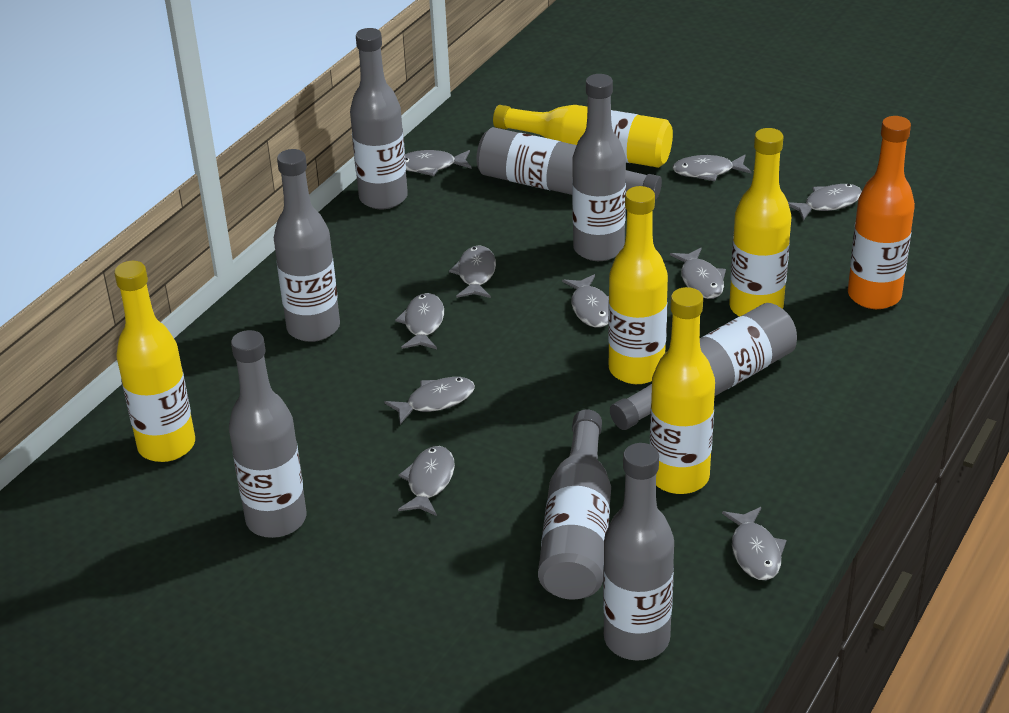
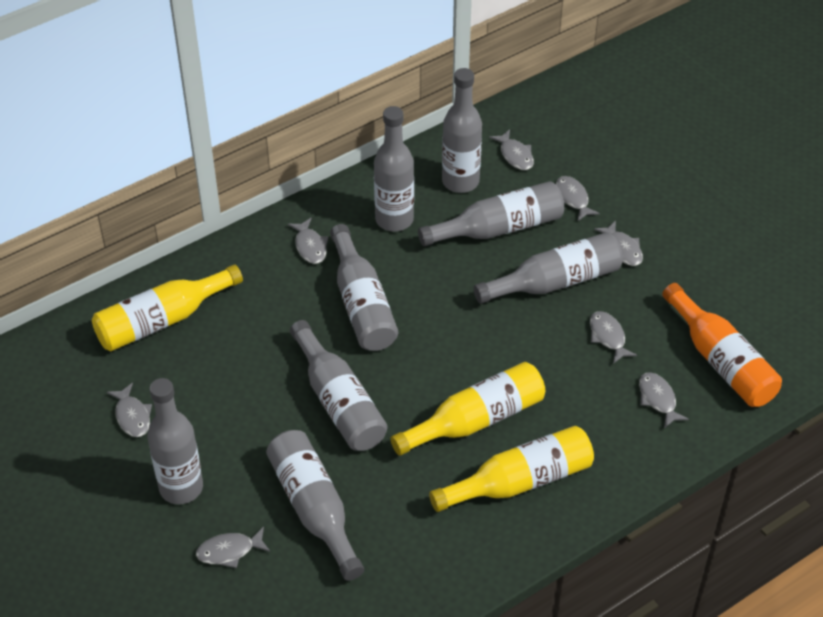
grey fish: [384,377,475,424] [395,293,444,349] [398,446,455,516] [405,150,472,176] [449,245,496,298] [562,274,609,328] [670,248,726,299] [672,155,752,181] [722,507,787,580] [788,184,862,221] = 10 -> [107,383,152,437] [196,527,270,568] [288,218,329,264] [489,129,534,170] [556,176,600,222] [590,311,637,364] [594,221,643,266] [639,372,689,428] = 8
yellow bottle: [114,261,195,462] [493,105,673,168] [608,186,668,384] [650,287,715,494] [729,128,791,317] = 5 -> [92,264,243,351] [390,362,545,456] [429,426,594,512] = 3

